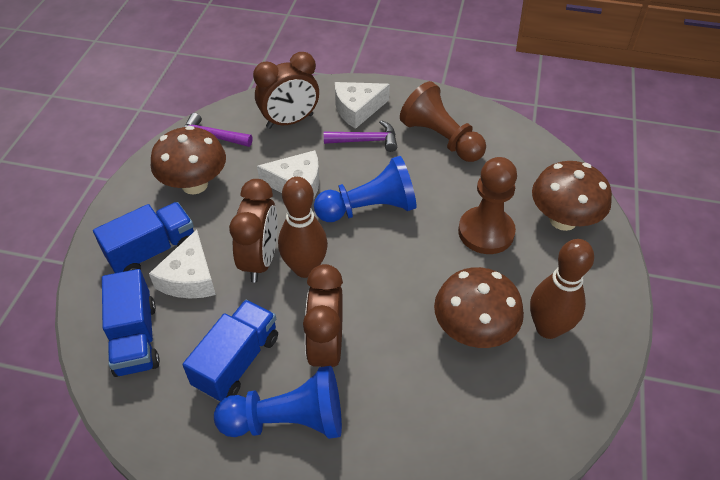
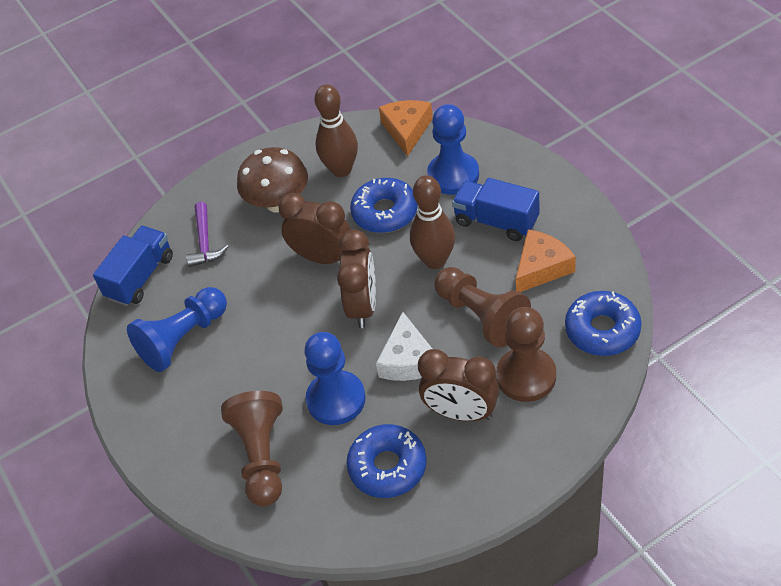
blue donut: none = 0 -> [347,424,427,498] [350,178,418,233] [565,291,642,356] = 3
blue pawn: [214,366,342,439] [314,156,416,222] = 2 -> [127,287,227,372] [304,332,366,425] [427,104,479,195] = 3
blue truck: [93,202,194,273] [102,269,160,377] [183,300,278,402] = 3 -> [93,226,173,306] [452,178,539,241] = 2
brown mushroom: [151,126,226,194] [434,267,524,348] [532,161,612,231] = 3 -> [237,147,308,213] = 1
brown pawn: [400,81,486,162] [458,157,517,254] = 2 -> [221,391,283,507] [434,267,531,347] [496,307,556,402] = 3
orange cheese: none = 0 -> [379,100,433,157] [516,229,576,292] = 2
purple hammer: [184,113,253,147] [324,120,397,152] = 2 -> [186,202,229,267] = 1
white cheese: [149,229,216,299] [257,150,319,200] [335,82,390,129] = 3 -> [376,312,432,381] = 1

